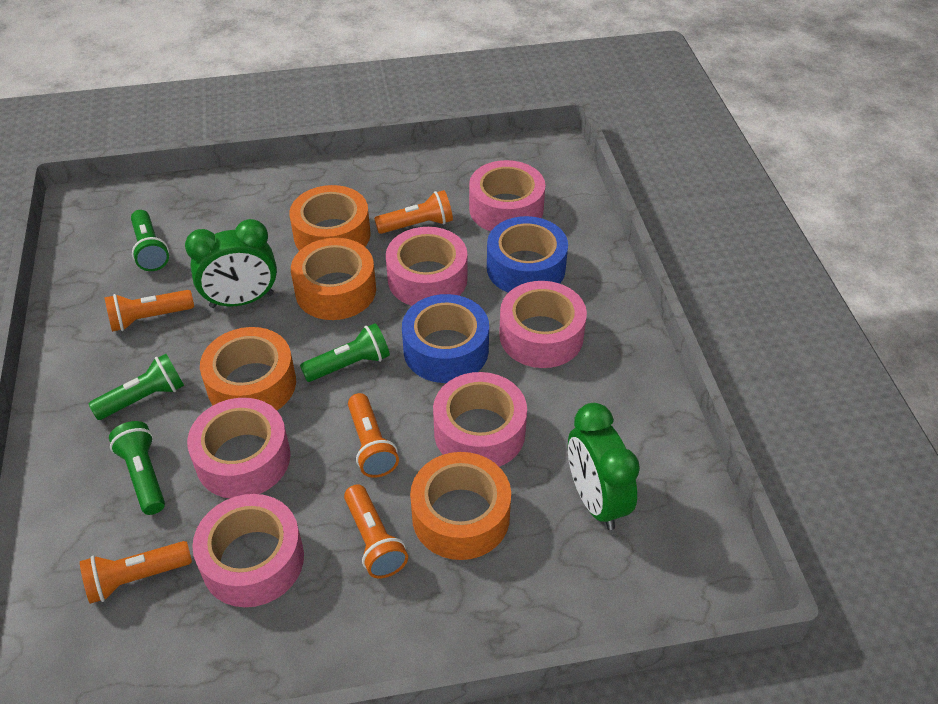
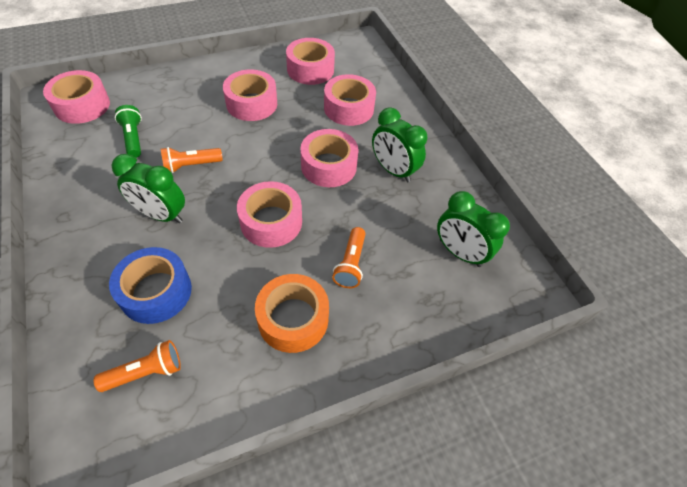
blue tape: [402,294,489,383] [487,216,568,292] = 2 -> [109,247,192,324] = 1
green clock: [185,219,277,308] [568,403,640,530] = 2 -> [111,154,185,223] [372,107,427,182] [437,191,510,267] = 3
green flashlight: [89,354,184,420] [109,421,165,515] [131,210,169,271] [300,323,390,382] = 4 -> [115,105,142,158] = 1
orange flashlight: [80,541,192,604] [104,290,194,332] [344,484,408,578] [348,393,399,478] [374,190,453,234] = 5 -> [94,340,181,392] [161,147,223,173] [332,227,366,288] = 3
orange tape: [200,327,296,410] [290,185,371,251] [291,238,376,320] [410,452,511,560] = 4 -> [255,274,329,353] = 1

